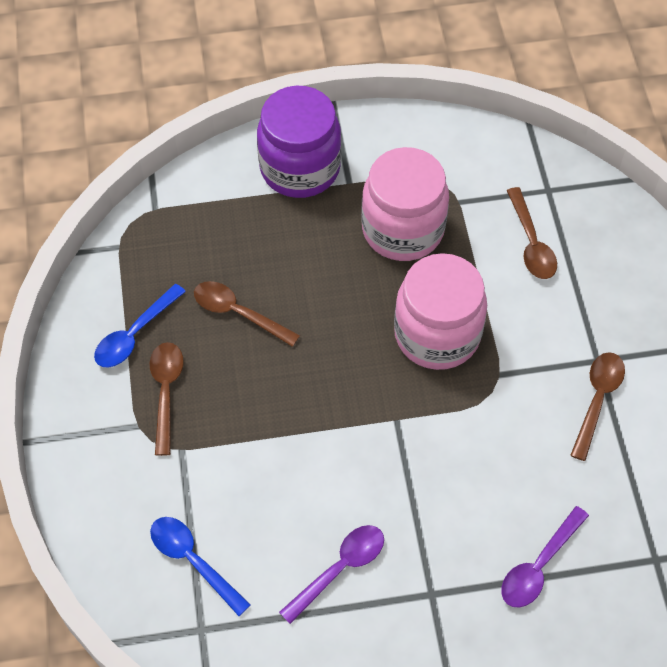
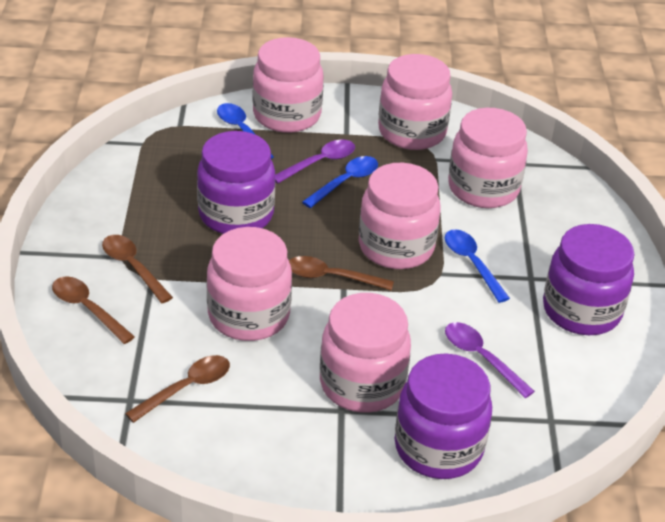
blue spoon: [94,284,186,368] [150,517,251,616] = 2 -> [217,103,274,159] [302,156,378,208] [445,229,510,303] = 3
pink jar: [361,147,449,261] [394,253,487,370] = 2 -> [207,227,292,341] [252,37,323,133] [320,293,411,413] [359,163,441,269] [378,54,452,150] [448,108,528,208] = 6
purple jar: [257,86,341,198] = 1 -> [197,131,275,234] [394,354,492,479] [543,224,635,335] = 3

